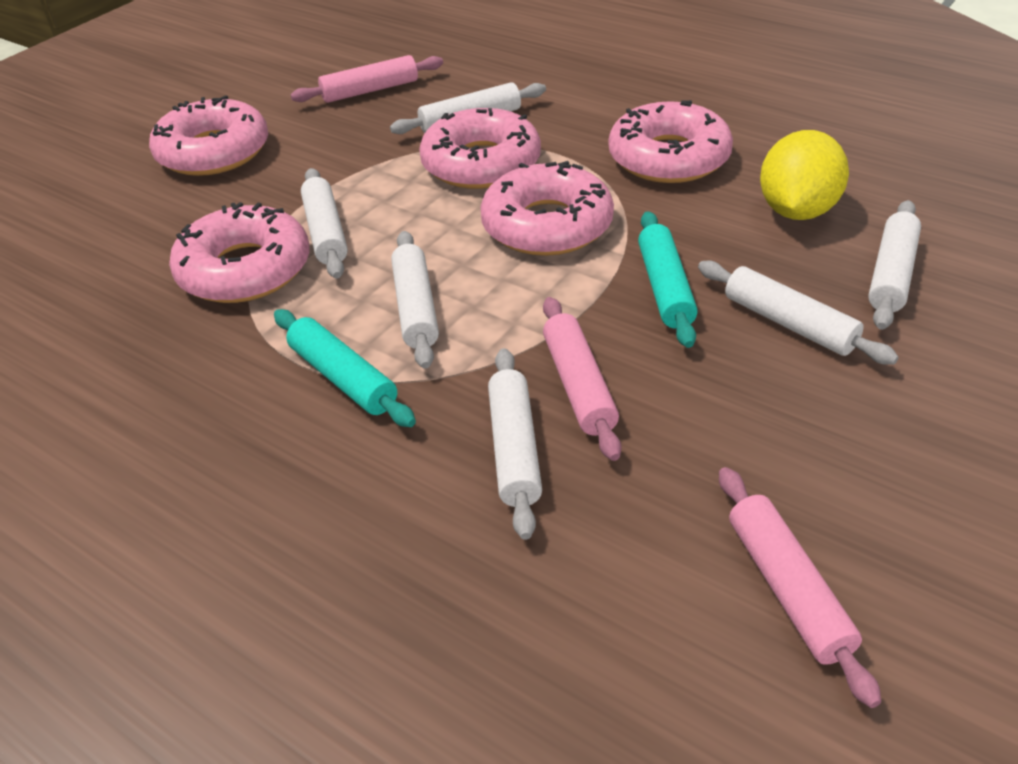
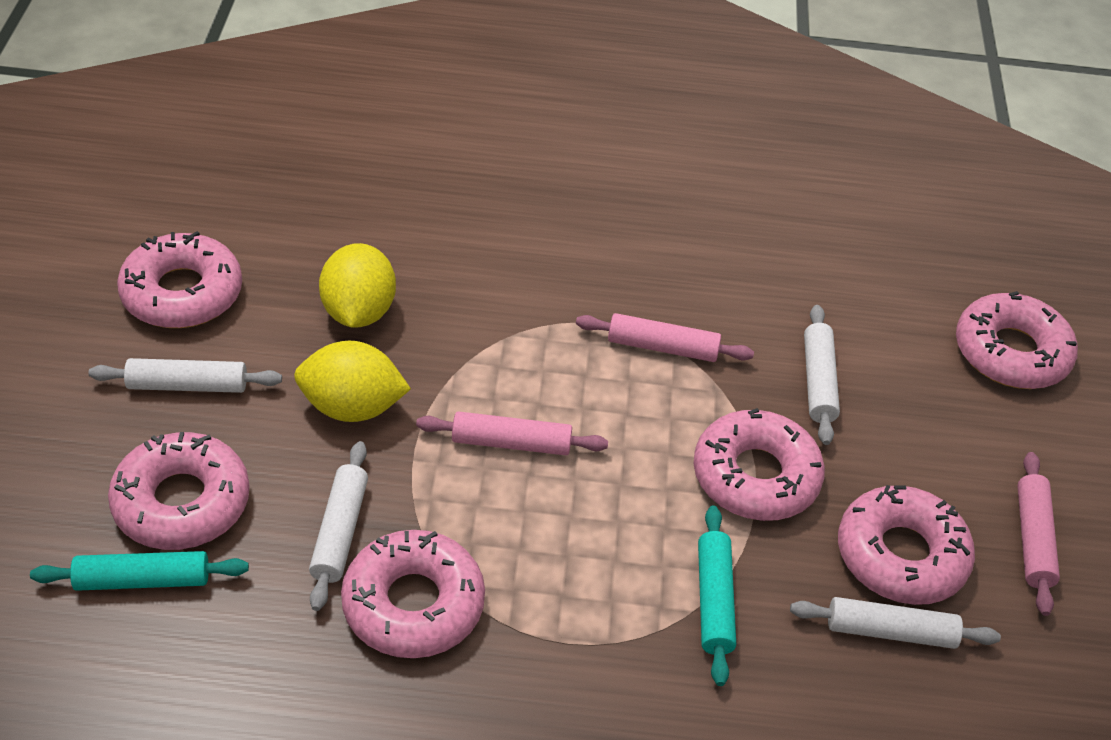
pink donut: [149,95,268,176] [169,202,310,303] [419,108,541,189] [480,161,614,256] [609,100,733,183] = 5 -> [108,432,250,550] [117,231,242,328] [341,530,485,658] [694,408,825,521] [838,485,975,605] [956,291,1078,389] = 6
white rolling pin: [301,168,348,278] [390,82,546,134] [391,231,439,369] [488,348,542,540] [698,261,899,365] [868,200,921,330] = 6 -> [89,358,282,393] [309,441,368,611] [790,597,1001,649] [804,305,840,445] = 4
yellow lemon: [760,130,849,220] = 1 -> [294,341,411,422] [319,243,396,328] = 2

